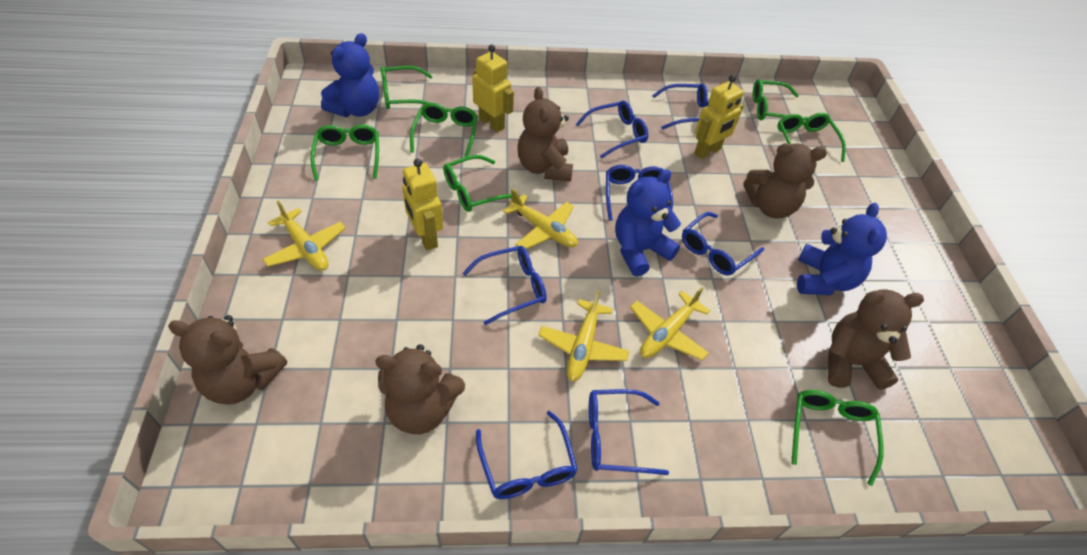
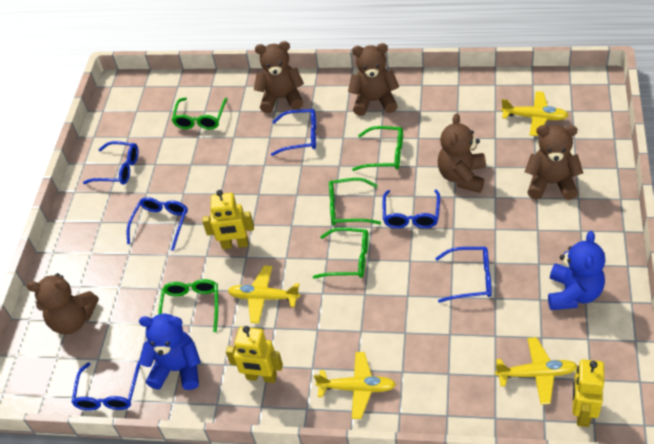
blue glasses: [462,246,547,325] [476,411,578,499] [576,100,648,159] [589,389,669,475] [606,165,673,221] [652,83,709,130] [682,212,764,275] = 7 -> [71,361,140,411] [83,141,139,185] [127,197,188,251] [271,109,316,156] [383,190,440,228] [435,247,492,303] = 6
blue teddy bear: [321,33,379,117] [615,169,681,277] [797,203,887,295] = 3 -> [139,313,201,390] [548,231,605,310] = 2
green glasses: [310,124,379,181] [381,66,432,109] [410,103,478,157] [443,155,521,212] [752,79,805,126] [777,113,846,162] [792,390,884,486] = 7 -> [158,279,218,332] [172,97,227,130] [313,228,369,279] [329,178,381,226] [352,126,403,171] = 5

